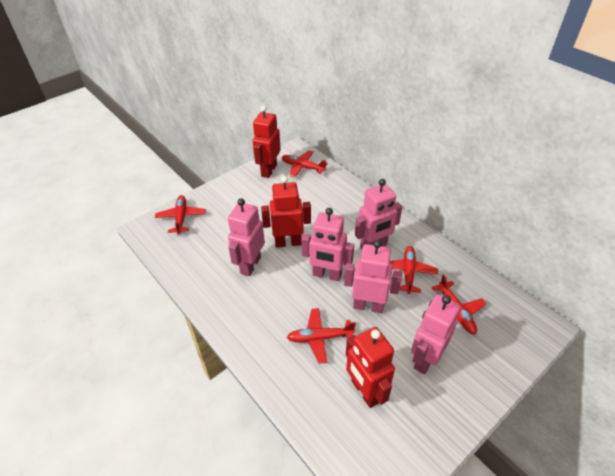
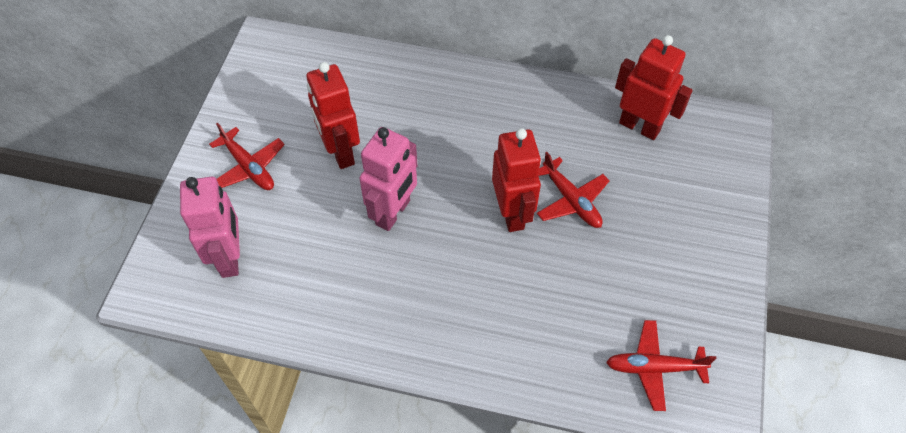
pink robot: [228,198,265,276] [301,208,354,281] [344,240,402,313] [355,179,402,249] [411,294,461,374] = 5 -> [180,177,240,278] [359,127,418,231] = 2
red plane: [155,195,206,234] [282,150,328,177] [287,308,356,364] [390,246,438,294] [432,274,486,334] = 5 -> [209,123,285,190] [537,152,609,228] [606,320,716,411] = 3

